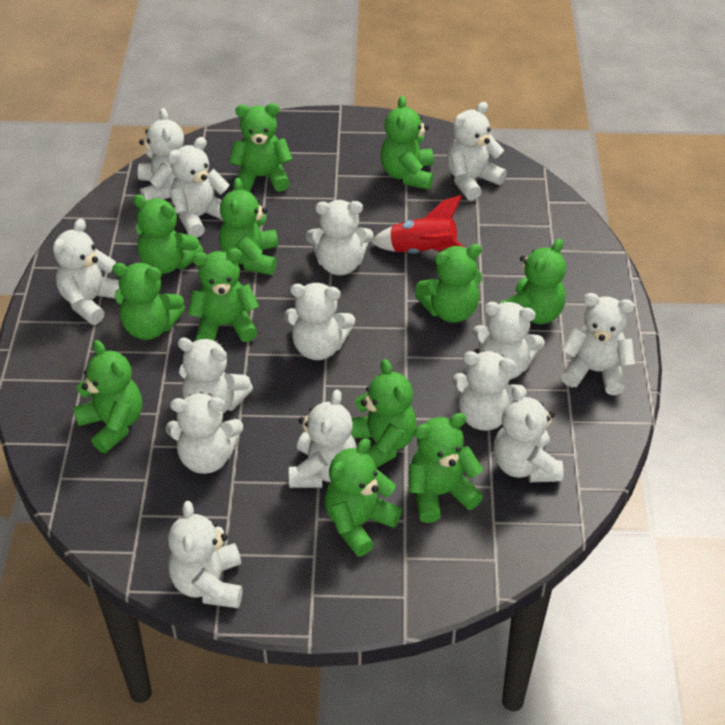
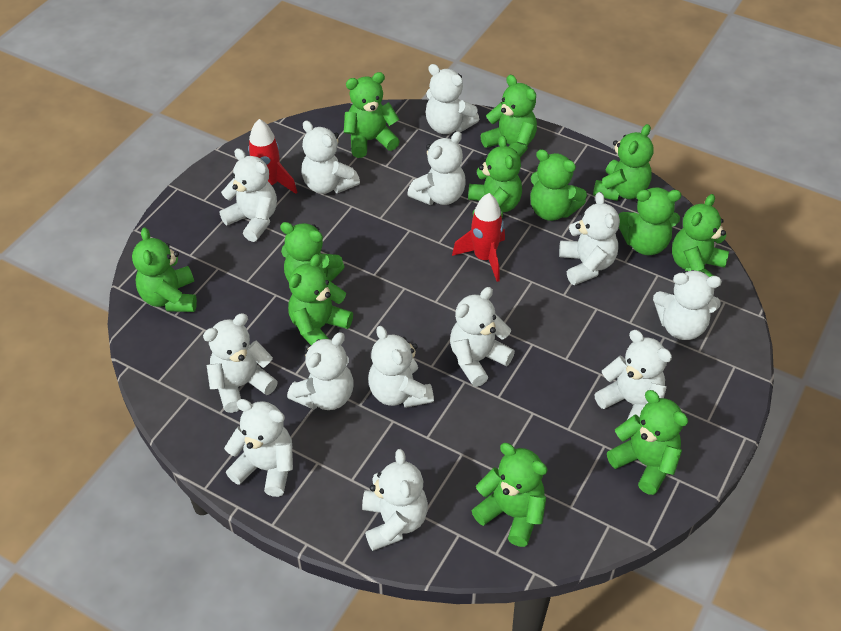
red rocket: [371,195,464,254] = 1 -> [248,119,297,194] [452,193,505,282] = 2
white teddy bear: [53,219,119,325] [138,108,184,201] [166,392,243,474] [168,137,229,237] [168,501,243,608] [178,338,253,414] [284,283,355,360] [289,389,357,488] [306,200,373,275] [447,102,507,201] [452,351,527,431] [472,302,545,379] [494,385,564,483] [561,293,635,395] = 14 -> [203,313,278,413] [220,148,277,242] [224,399,293,497] [287,332,353,410] [301,120,360,194] [362,449,428,551] [368,326,434,408] [407,131,466,205] [425,64,479,134] [450,287,515,387] [559,192,620,285] [594,330,672,420] [653,270,722,340] = 13

